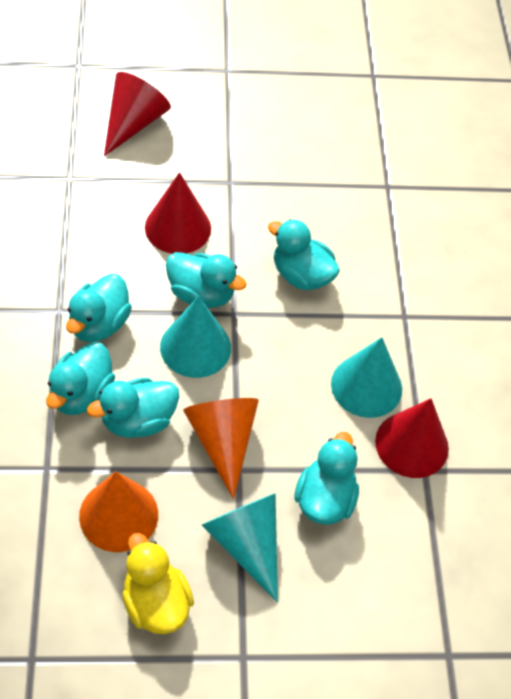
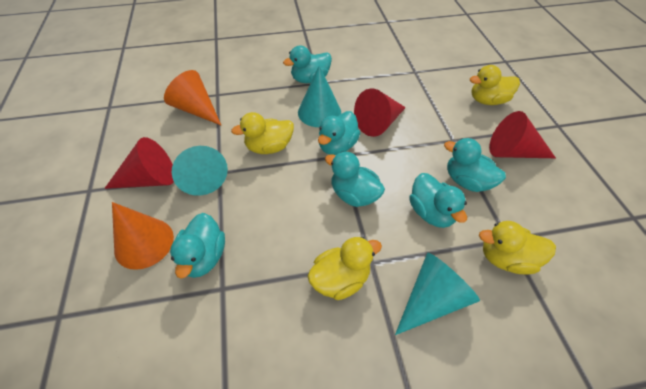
yellow duck: [122,533,194,634] = 1 -> [231,112,294,154] [308,236,382,300] [470,65,520,105] [479,221,556,274] = 4

